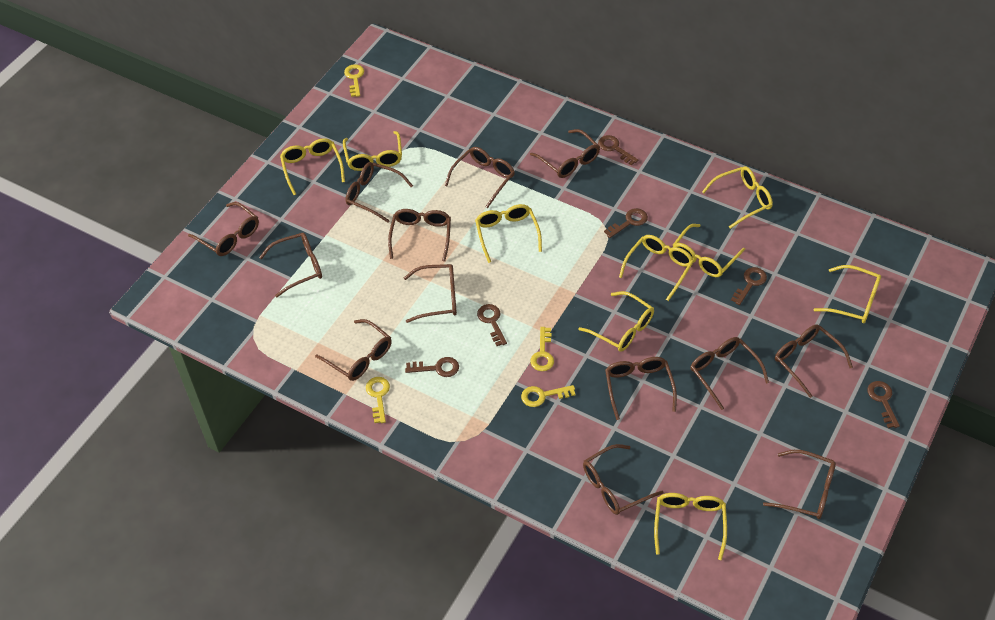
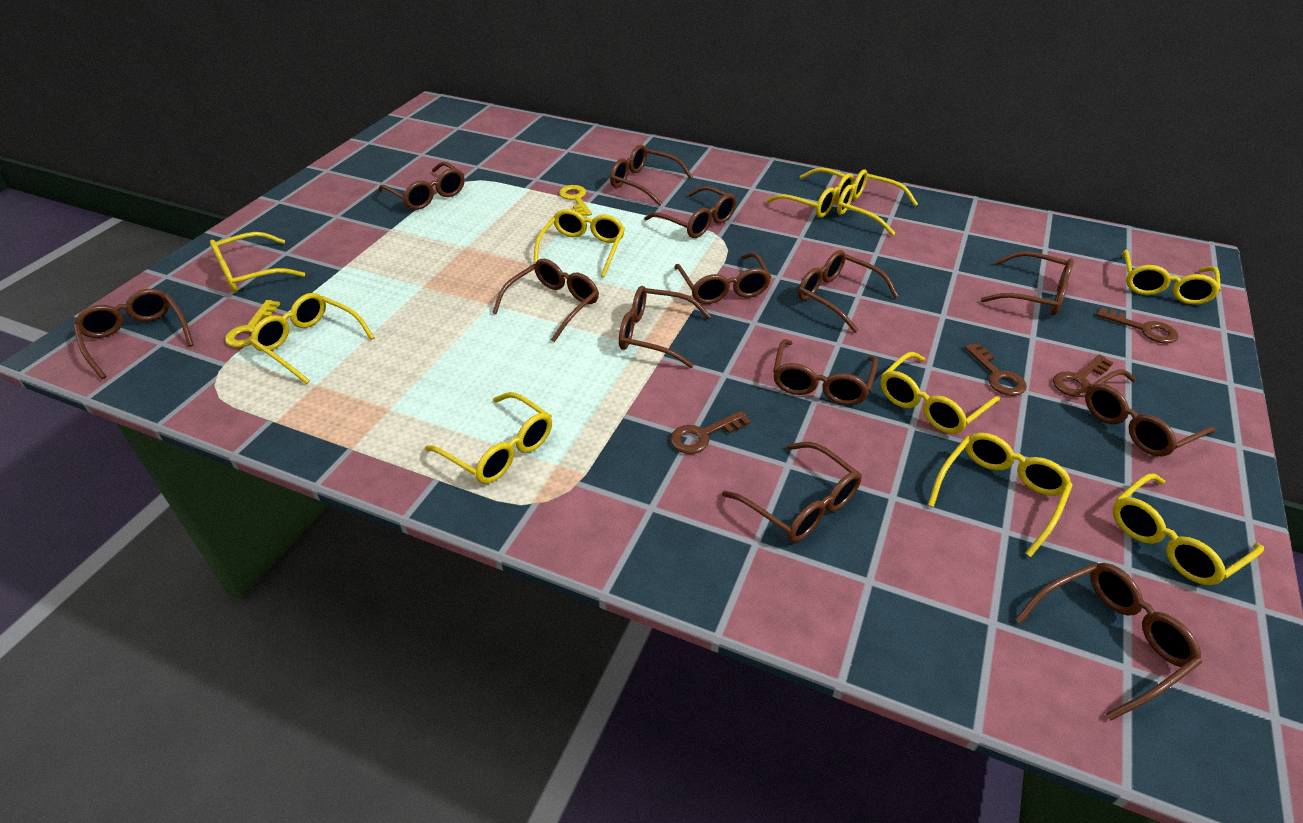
brown key: [405,357,459,377] [477,304,507,346] [598,135,638,166] [604,208,648,238] [731,267,767,305] [867,381,900,428] = 6 -> [670,411,751,454] [965,343,1027,396] [1053,354,1114,397] [1097,307,1178,344] = 4
yellow glasses: [280,138,345,195] [343,131,402,171] [475,204,542,263] [578,291,654,352] [619,235,694,301] [654,493,727,560] [673,224,745,277] [702,166,773,229] [813,265,881,323] = 9 -> [210,232,305,293] [250,293,375,384] [425,392,552,484] [533,209,625,277] [766,168,854,217] [837,170,918,236] [880,352,1000,434] [928,433,1073,557] [1112,473,1264,585] [1122,250,1221,305] = 10
yellow key: [344,64,364,97] [366,377,390,423] [521,385,575,407] [530,327,554,371] = 4 -> [225,300,280,347] [559,185,592,216] = 2

